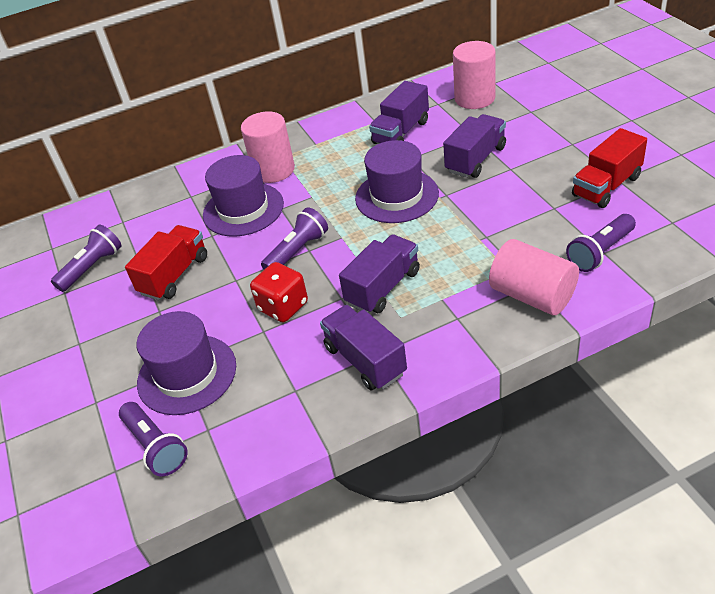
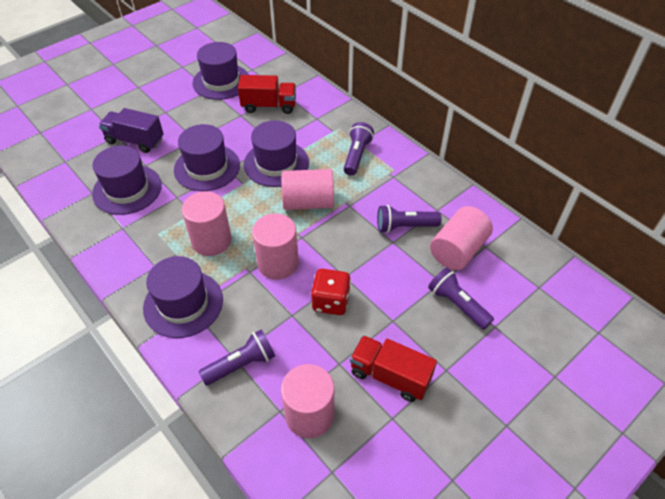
pink cylinder: [241,111,295,183] [453,41,496,109] [489,239,579,315] = 3 -> [182,191,232,256] [252,214,299,280] [281,169,334,210] [281,364,334,438] [430,206,493,270] = 5
purple hat: [137,311,236,415] [203,155,284,237] [355,140,439,223] = 3 -> [92,145,162,215] [143,256,223,338] [174,124,240,191] [192,42,249,100] [244,120,309,187] = 5
purple truck: [320,305,407,391] [339,234,420,313] [369,81,429,144] [443,114,506,178] = 4 -> [99,108,164,153] = 1

